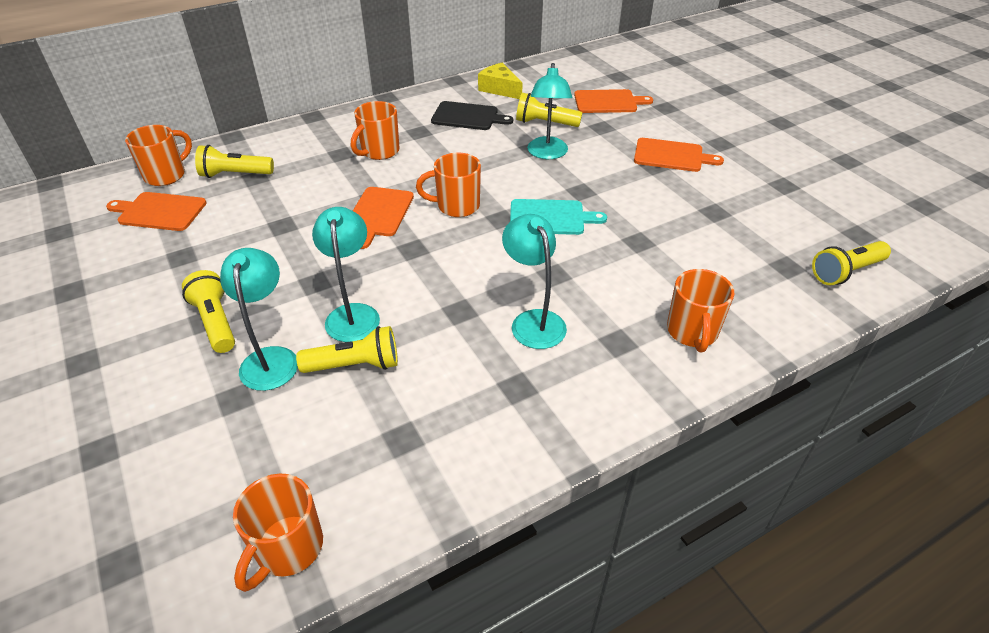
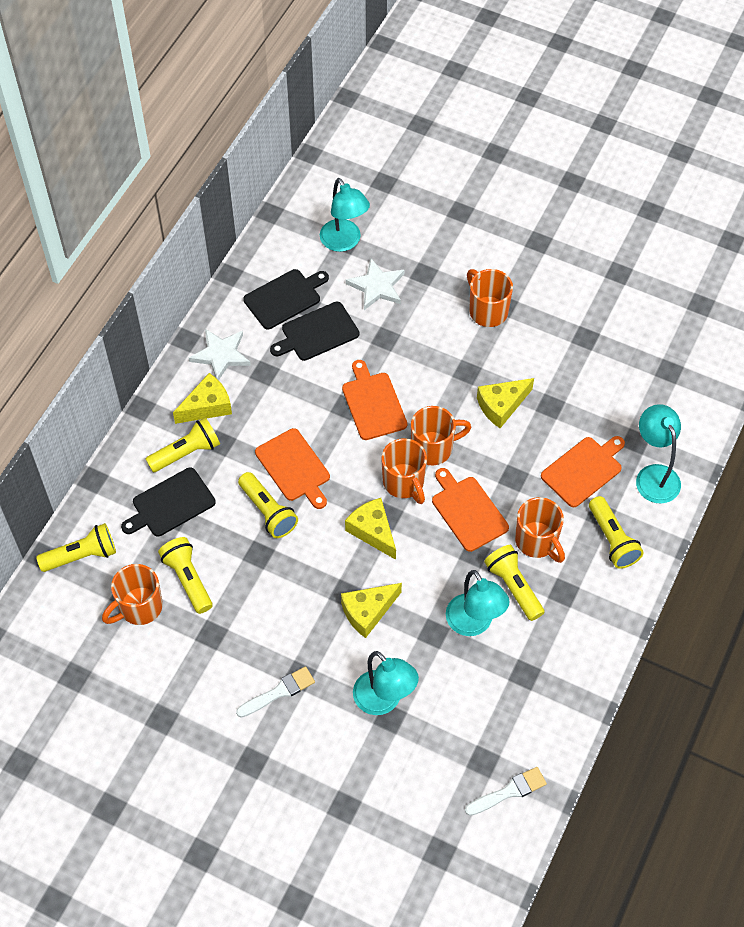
black cutting board: [431,101,513,130] = 1 -> [121,467,216,537] [243,269,329,329] [270,302,359,361] = 3
turquoise cutting board: [510,199,607,235] = 1 -> none = 0
white brush: none = 0 -> [236,666,315,718] [465,767,547,816] = 2
white star: none = 0 -> [189,329,251,380] [346,258,405,310] = 2
yellow cheese: [478,63,523,99] = 1 -> [173,373,232,424] [341,583,402,638] [345,498,396,560] [477,378,534,428] = 4
yellow flashlight: [182,270,235,353] [195,145,274,178] [296,326,398,373] [516,93,582,127] [812,241,891,285] = 5 -> [36,523,116,572] [146,418,220,472] [158,537,213,614] [238,472,298,538] [484,545,545,621] [589,496,644,569] = 6

